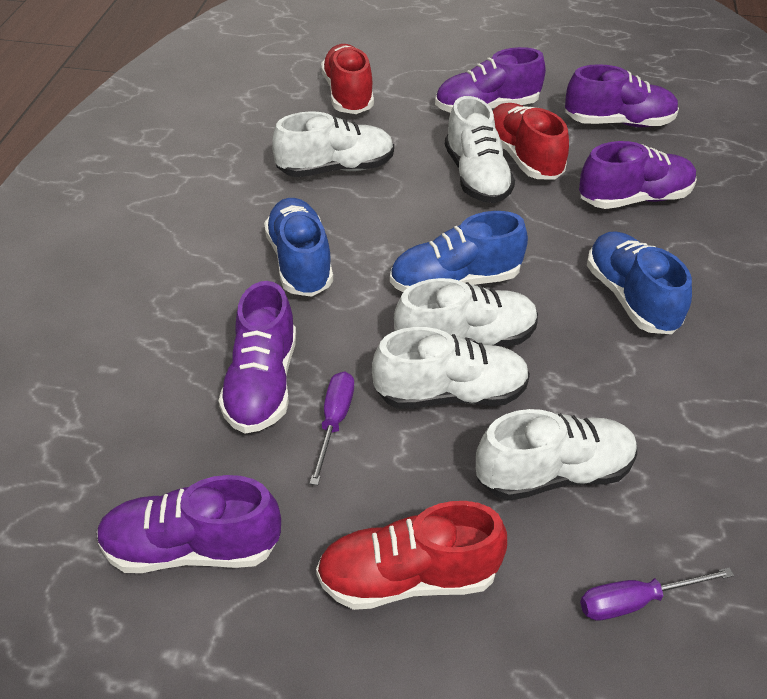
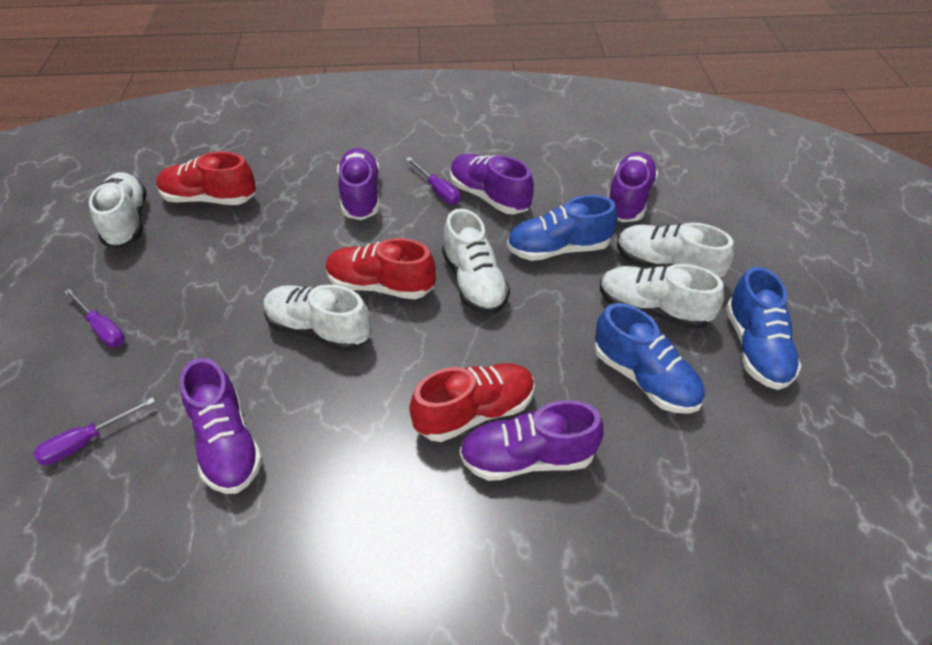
purple screwdriver: [309,371,354,485] [580,567,734,620] = 2 -> [34,397,155,465] [64,289,125,347] [406,157,460,205] = 3

